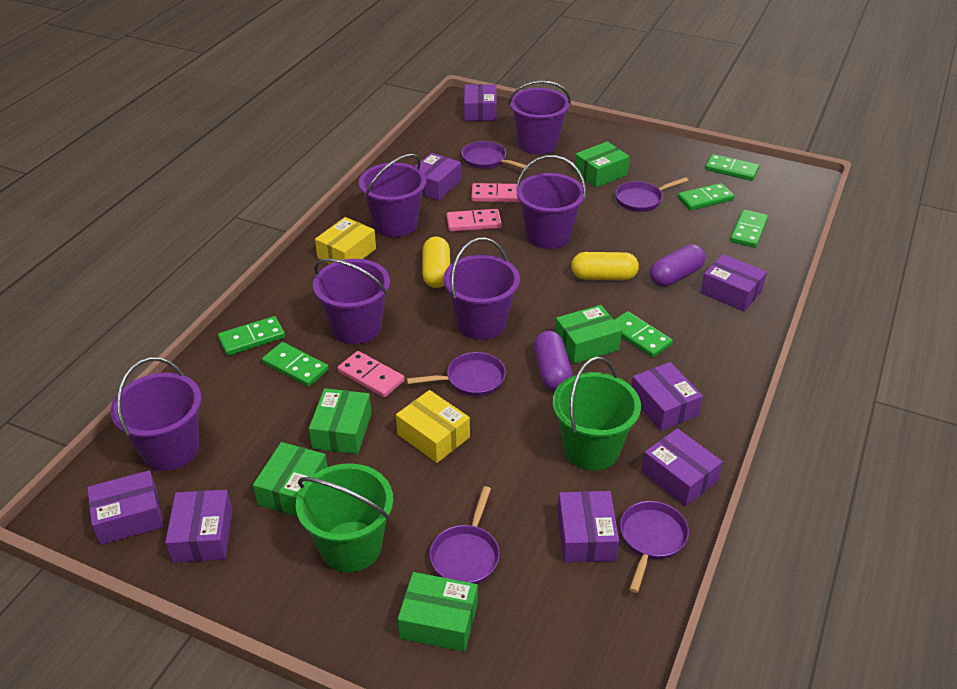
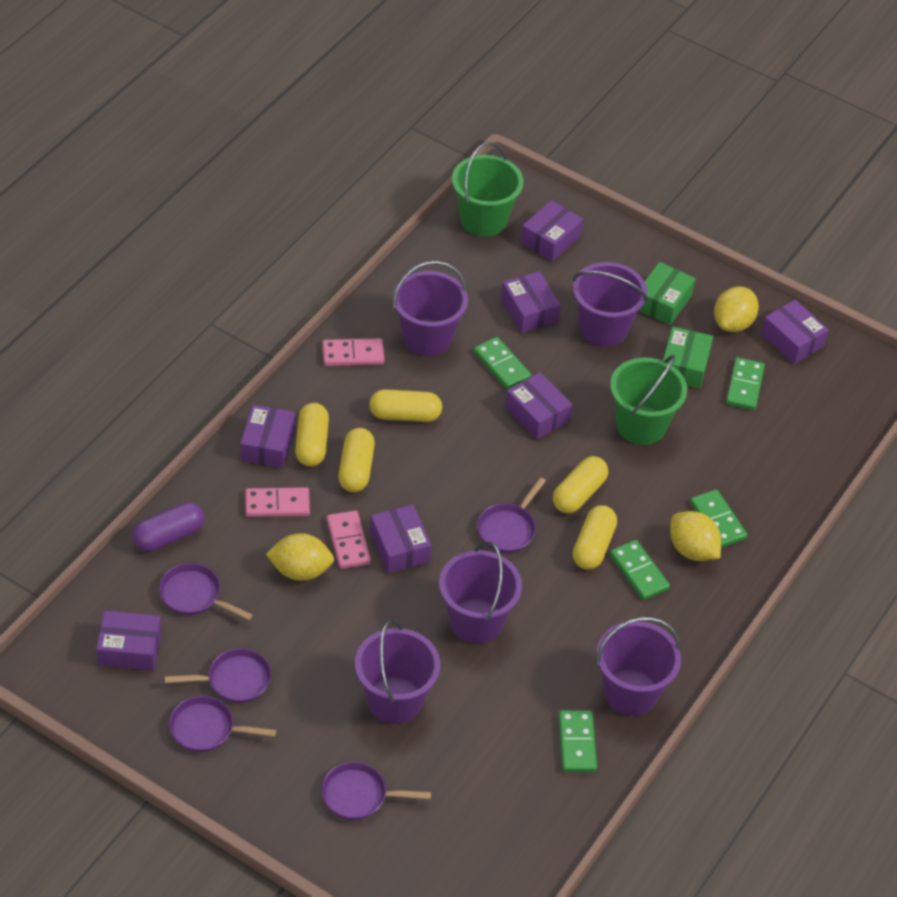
green box: [253,442,327,516] [309,388,372,454] [398,572,478,652] [555,305,622,364] [574,141,630,188] = 5 -> [638,262,696,325] [663,327,713,389] = 2
green domino: [218,316,285,356] [262,342,329,387] [614,311,673,358] [678,183,734,210] [705,154,759,181] [730,209,768,248] = 6 -> [474,337,531,390] [558,710,597,772] [610,540,670,600] [690,489,747,548] [726,357,765,410] = 5
purple box: [87,470,163,545] [165,490,233,563] [415,153,461,201] [464,84,497,121] [557,491,619,563] [631,362,703,431] [641,428,723,506] [701,254,767,311] = 8 -> [96,610,161,671] [240,404,295,468] [370,505,432,573] [501,271,561,333] [505,372,572,440] [521,200,583,262] [761,300,829,364] = 7
purple bucket: [111,357,202,471] [313,259,390,344] [359,154,426,237] [443,238,520,340] [508,81,571,154] [516,155,586,249] = 6 -> [355,620,440,724] [393,261,468,356] [439,541,522,644] [573,262,647,347] [596,617,681,716] = 5
purple capsule: [534,331,572,391] [650,244,705,287] = 2 -> [132,502,204,551] = 1
yellow box: [315,217,376,264] [396,390,470,463] = 2 -> none = 0
yellow capsule: [422,237,450,288] [571,252,639,280] = 2 -> [295,403,329,467] [339,428,375,492] [369,389,442,422] [553,456,608,513] [573,505,617,570] = 5
yellow lemon: none = 0 -> [266,533,334,581] [670,511,721,561] [714,286,759,332] = 3

